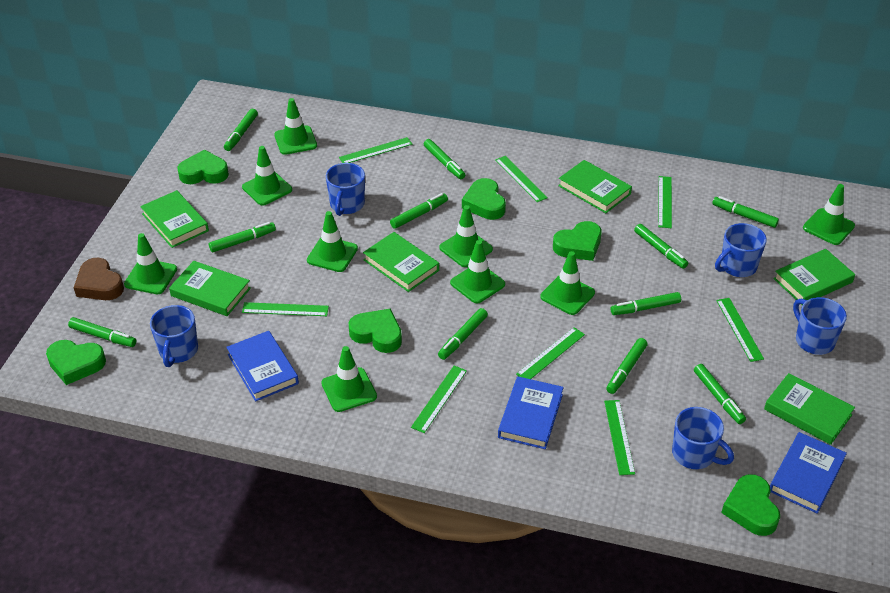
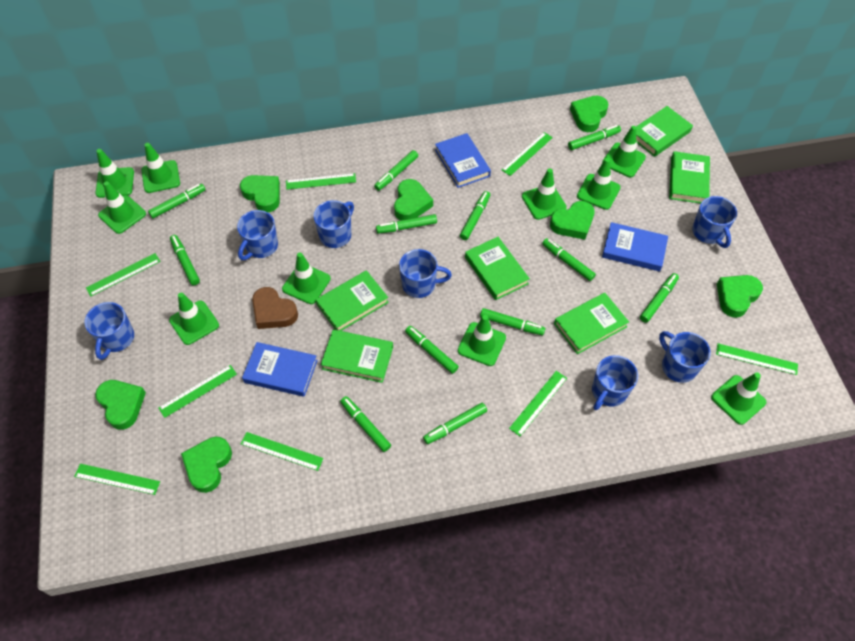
blue mug: [150,305,198,367] [326,163,365,216] [672,407,734,469] [715,223,767,277] [793,297,847,355] = 5 -> [84,302,134,360] [237,210,278,260] [313,200,354,248] [399,249,452,298] [592,355,638,410] [659,331,710,383] [692,196,737,248] = 7
green heart: [46,340,106,385] [177,150,229,184] [349,308,402,353] [462,178,506,220] [553,221,602,261] [721,474,780,536] = 6 -> [95,380,146,430] [181,437,232,493] [240,175,280,212] [394,179,433,220] [550,201,595,240] [570,96,609,132] [717,275,763,318] = 7
green marker: [68,317,136,347] [209,222,276,252] [224,109,258,151] [390,193,448,229] [424,139,465,179] [438,308,488,360] [606,338,648,394] [611,292,681,315] [634,224,688,269] [694,364,746,424] [712,196,779,228] = 11 -> [148,184,206,219] [170,235,200,285] [340,396,391,452] [374,150,418,191] [376,214,437,234] [405,326,459,374] [423,403,487,444] [460,191,490,240] [480,308,546,335] [542,238,596,281] [568,125,621,150] [640,273,679,323] = 12
green traffic cone: [124,233,177,294] [242,146,292,205] [274,98,317,155] [307,211,358,272] [321,346,377,412] [439,205,493,267] [450,240,505,303] [540,251,595,315] [803,184,855,245] = 9 -> [96,149,134,198] [98,181,146,234] [142,143,180,193] [169,293,219,345] [282,252,331,304] [458,315,506,366] [522,168,567,220] [577,158,620,210] [602,126,646,177] [711,372,766,425] = 10

